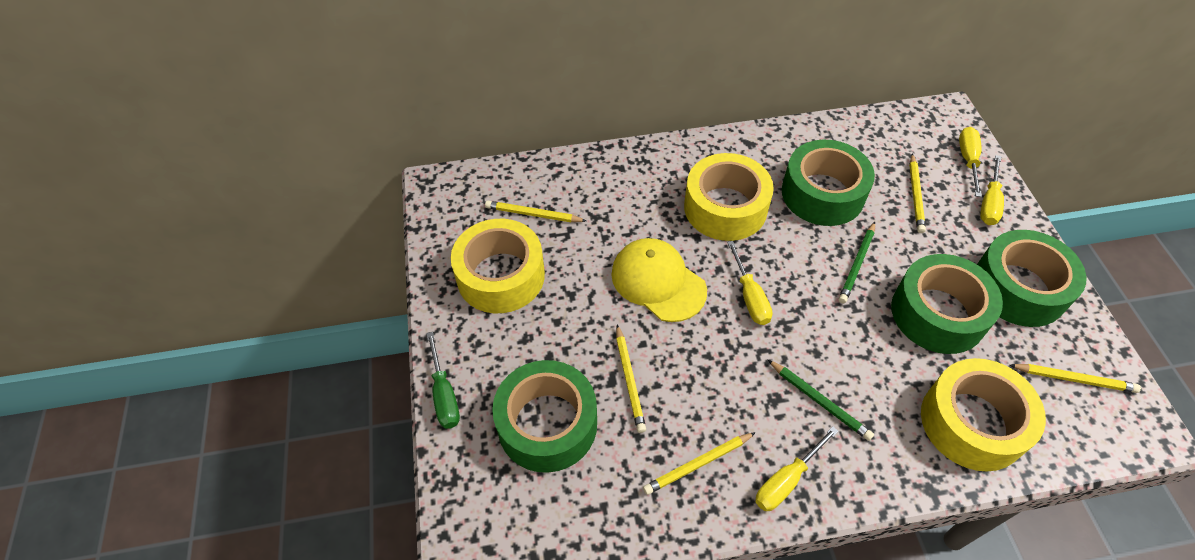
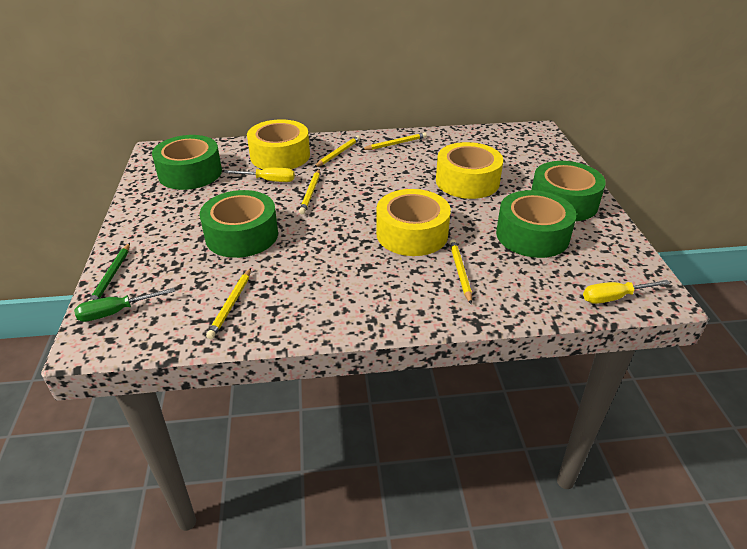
green pencil: [768,360,874,441] [839,222,875,303] = 2 -> [89,243,130,301] = 1
yellow cap: [611,238,707,322] = 1 -> none = 0
yellow screwdriver: [727,241,773,325] [755,426,838,511] [959,127,982,197] [980,155,1004,225] = 4 -> [224,168,295,182] [583,280,670,304] = 2

